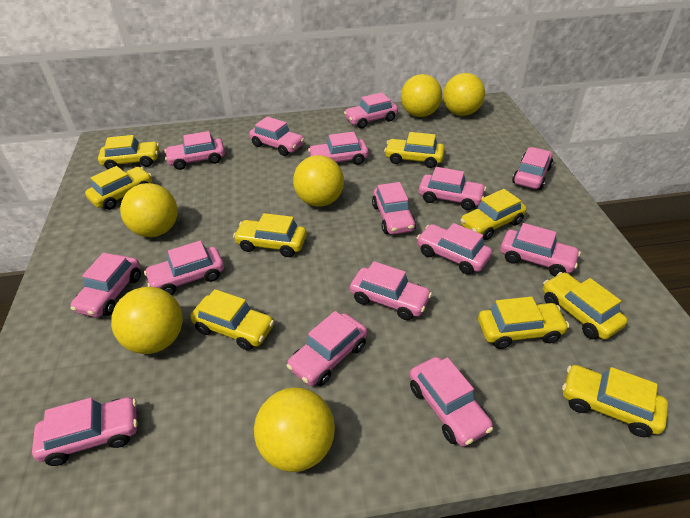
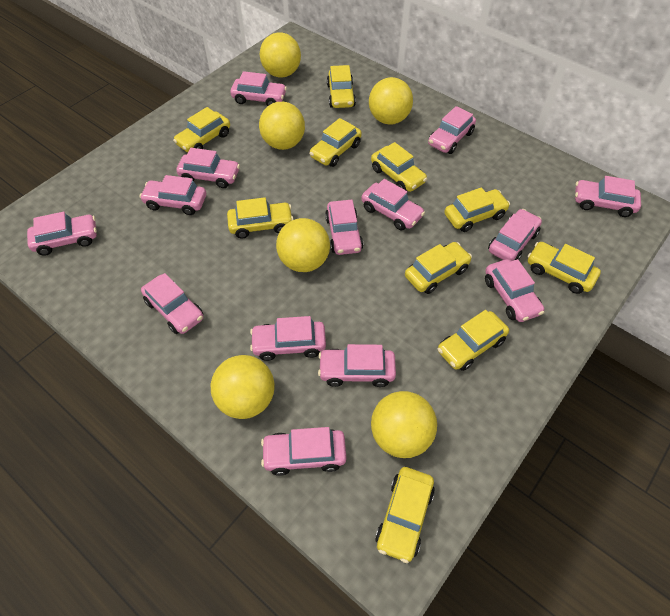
pink car: [32,397,138,466] [70,253,141,317] [144,241,224,295] [164,131,225,170] [249,116,305,156] [287,311,367,386] [308,131,369,165] [344,92,398,129] [350,261,432,320] [372,182,416,235] [410,357,493,447] [417,223,492,275] [419,167,486,210] [500,223,581,277] [512,147,553,190] = 15 -> [27,211,97,256] [139,175,206,215] [141,273,203,334] [176,148,240,188] [230,71,287,106] [250,316,326,361] [261,427,346,476] [318,344,396,387] [325,200,363,255] [361,179,425,230] [428,106,476,154] [485,259,544,322] [488,209,542,261] [575,176,641,217] = 14
yellow car: [85,166,152,210] [98,135,159,169] [190,289,274,351] [233,213,307,257] [384,132,445,168] [460,189,527,240] [478,296,569,349] [543,272,628,339] [562,365,668,437] = 9 -> [173,107,230,153] [227,197,294,239] [309,118,362,167] [327,65,356,108] [371,142,427,192] [375,467,435,563] [405,242,472,294] [438,310,509,371] [444,187,510,232] [528,242,601,294] = 10

